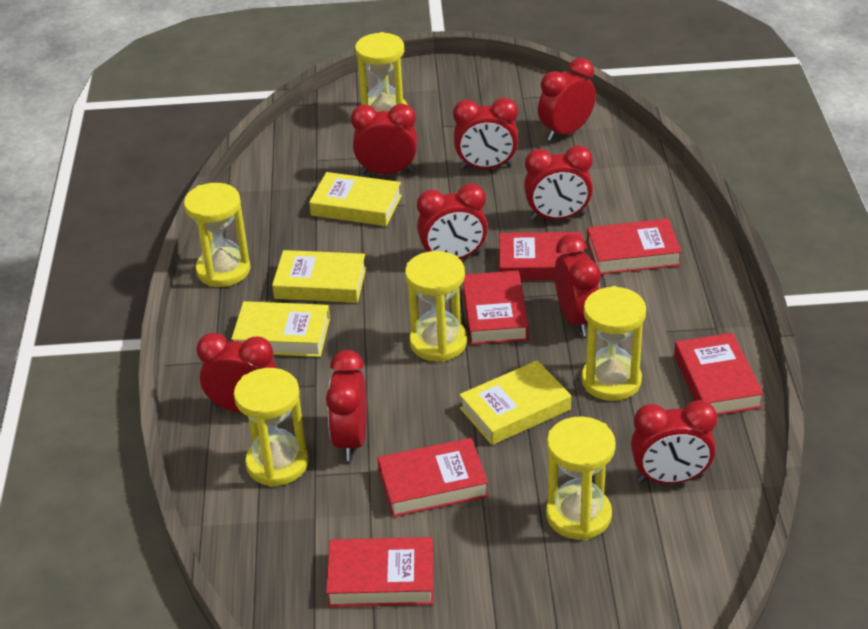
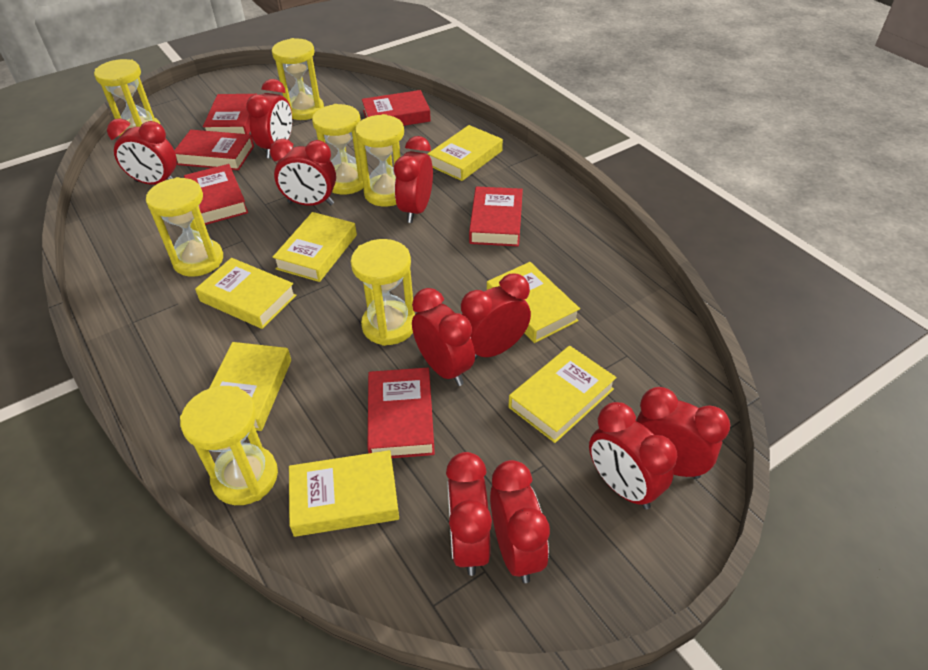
red clock: [196,333,277,413] [326,350,367,461] [351,104,417,174] [417,183,488,259] [453,98,518,169] [524,145,593,220] [538,58,596,141] [555,234,601,336] [631,400,717,484] = 9 -> [107,118,177,185] [246,79,292,159] [270,139,336,206] [394,136,433,223] [412,288,475,386] [446,452,492,576] [461,274,531,360] [490,460,550,583] [589,402,677,510] [636,387,730,479] = 10
yellow book: [231,301,330,357] [272,250,366,303] [309,172,402,226] [459,360,571,445] = 4 -> [195,258,296,329] [209,342,291,431] [272,212,357,282] [289,450,399,537] [428,125,503,181] [487,262,580,343] [508,346,617,443] = 7
yellow hourglass: [184,183,251,287] [234,368,309,487] [355,32,408,112] [405,251,467,362] [546,416,616,540] [582,286,646,401] = 6 -> [94,59,160,136] [146,177,223,277] [180,386,278,505] [272,38,324,120] [312,104,364,195] [351,239,415,346] [355,114,404,207] = 7

